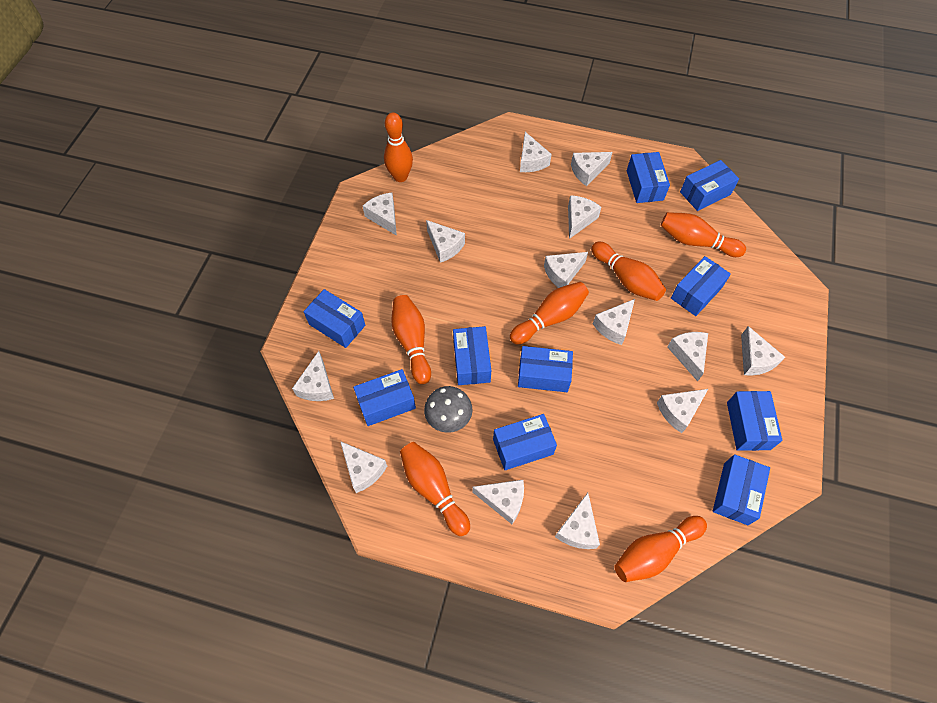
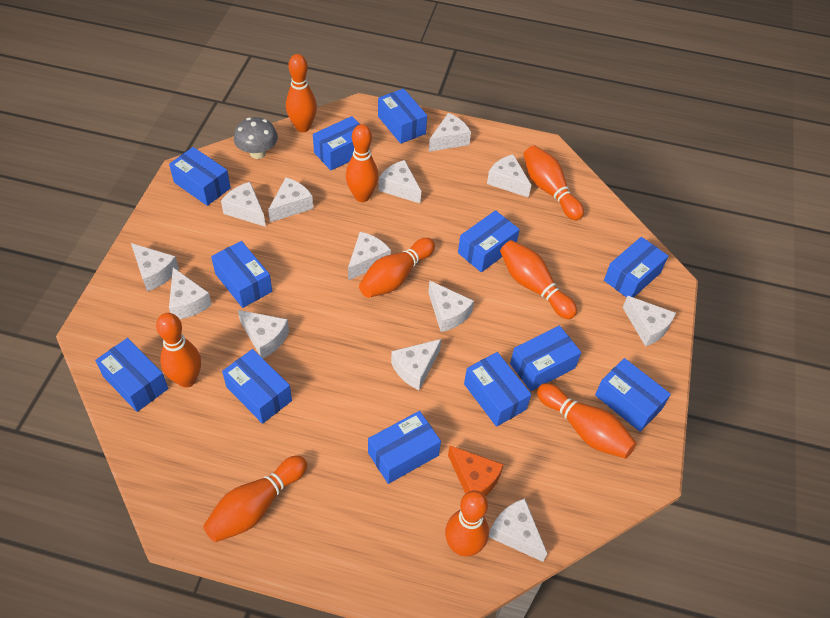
blue box: [303,289,365,348] [353,369,416,426] [453,326,491,385] [493,414,557,470] [518,346,573,392] [627,152,670,203] [671,256,731,316] [680,160,739,211] [713,454,770,525] [727,391,782,451] = 10 -> [95,338,168,412] [169,147,231,206] [211,241,272,308] [222,349,292,424] [313,116,360,170] [368,411,441,484] [378,88,427,144] [458,210,520,272] [464,352,531,427] [510,326,581,391] [595,358,671,432] [604,237,668,298] = 12
orange bowling pin: [384,113,413,182] [391,295,431,384] [400,442,470,536] [510,282,589,344] [591,242,666,301] [614,516,707,582] [661,212,746,257] = 7 -> [156,313,201,388] [203,455,307,542] [286,54,317,132] [346,124,379,202] [359,238,435,298] [445,490,489,557] [500,240,577,319] [523,145,584,220] [537,383,637,459] = 9
orange cheese: none = 0 -> [448,446,504,496] = 1
white cheese: [292,351,334,401] [340,441,387,493] [363,192,397,236] [426,220,465,263] [472,480,524,524] [520,132,551,172] [544,252,588,288] [555,493,600,549] [568,195,601,239] [571,152,612,186] [593,299,635,345] [657,389,708,433] [667,332,708,381] [741,326,785,376] = 14 -> [131,243,179,292] [169,267,212,319] [221,182,266,227] [238,310,289,358] [268,177,313,222] [348,232,391,280] [379,160,421,204] [391,339,441,390] [428,281,474,332] [429,113,471,152] [487,154,531,198] [489,498,547,562] [622,296,676,347] = 13

